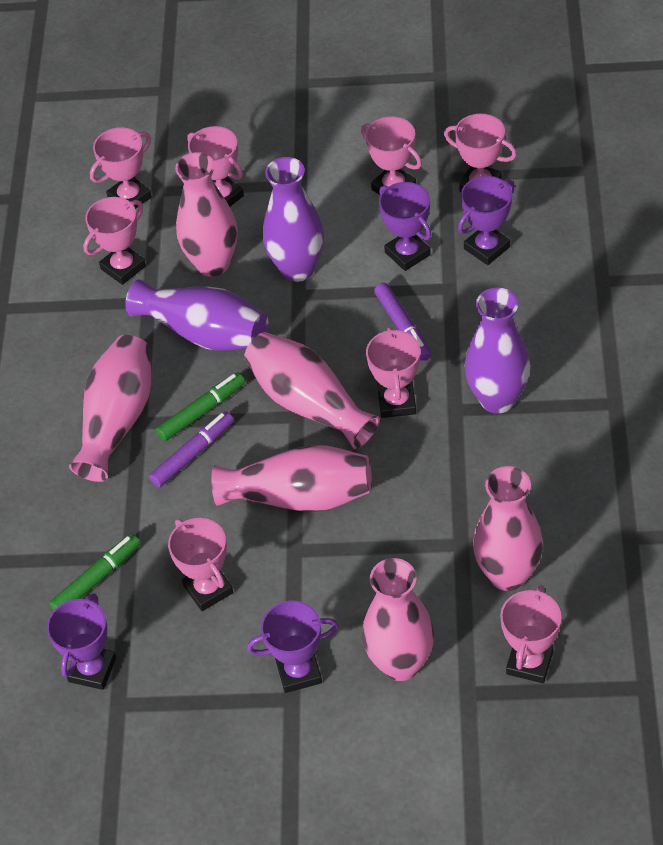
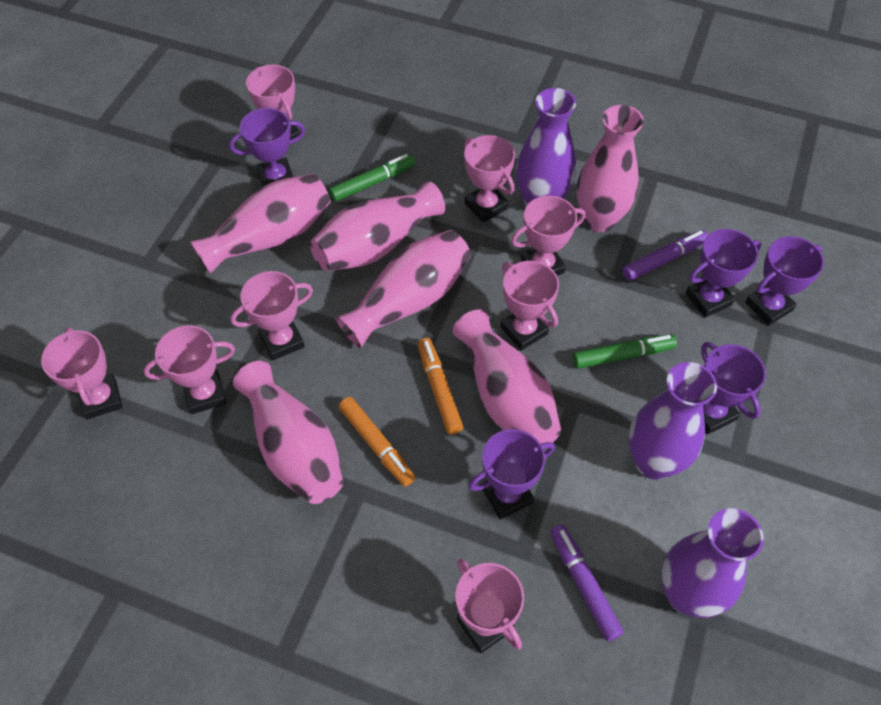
orange marker: none = 0 -> [339,397,415,486] [418,338,463,434] = 2
purple trophy: [47,593,116,690] [247,601,338,693] [379,182,431,271] [458,176,515,265] = 4 -> [229,108,305,186] [468,429,555,519] [686,229,761,318] [701,342,766,434] [745,236,824,326] = 5

